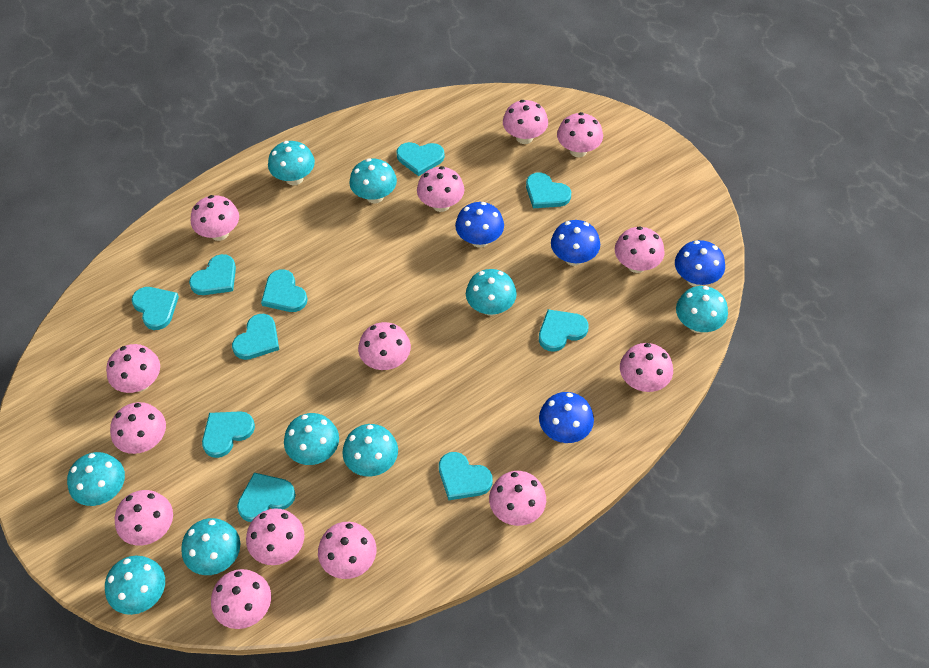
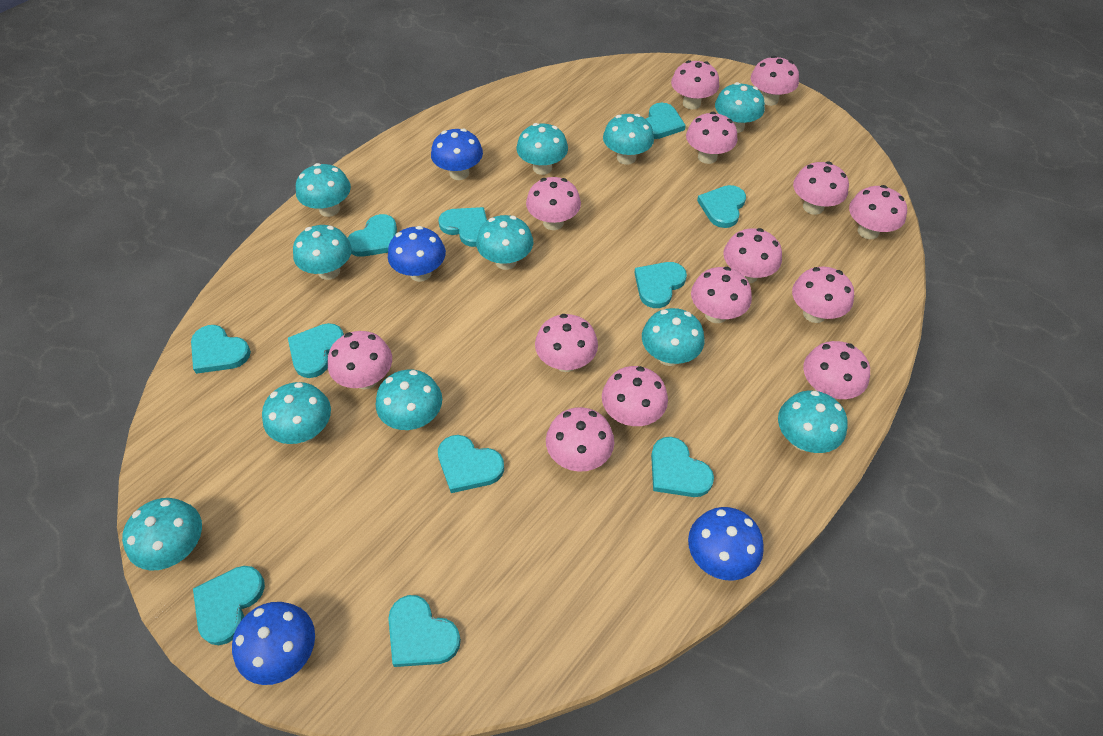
turquoise heart: [132,287,179,330] [189,254,236,295] [202,411,255,458] [232,314,279,360] [237,473,296,522] [261,269,307,312] [396,142,445,176] [439,452,493,500] [526,173,571,208] [539,309,589,352] = 10 -> [191,325,251,374] [193,566,265,645] [288,323,344,378] [347,214,397,257] [388,595,461,667] [438,207,487,247] [438,435,504,493] [634,262,687,308] [646,103,686,139] [651,437,714,497] [697,185,746,228] = 11
turquoise mushroom: [67,452,125,506] [105,556,165,615] [181,518,240,575] [268,141,315,185] [284,413,339,465] [342,424,398,476] [349,158,397,204] [466,269,517,316] [676,286,728,333] = 9 -> [122,498,202,571] [262,382,331,444] [293,225,352,280] [296,163,351,217] [376,370,442,430] [476,215,533,270] [517,123,568,175] [603,114,654,165] [642,308,705,366] [715,82,765,133] [778,391,848,453] = 11

